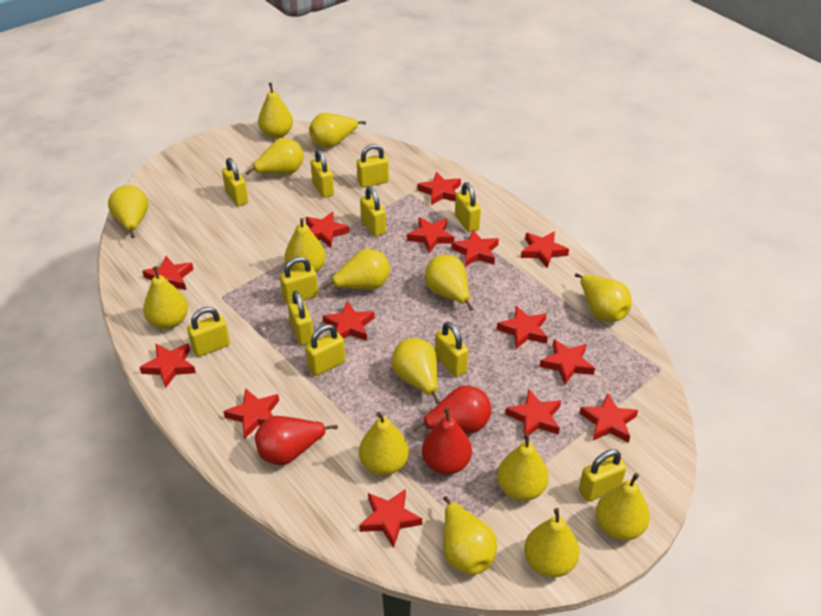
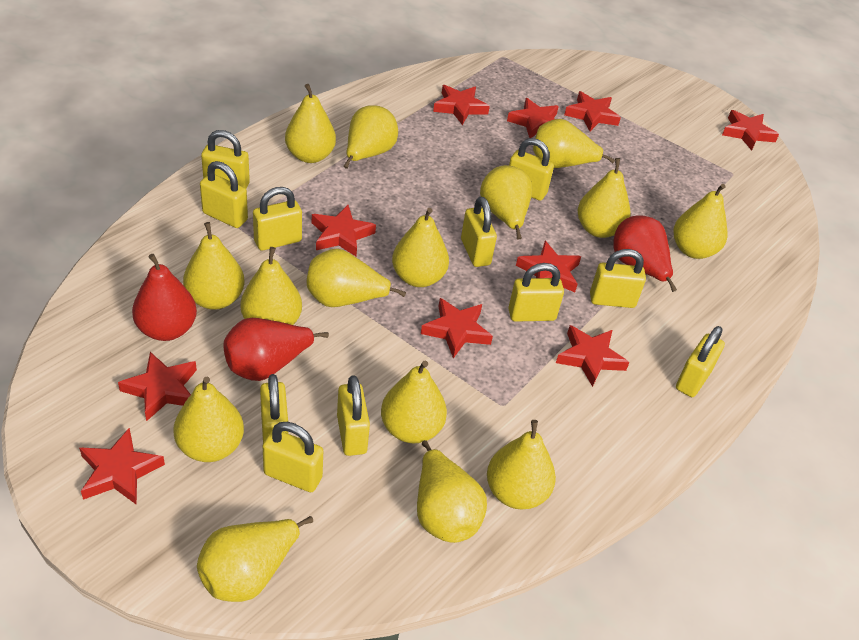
red star: [139,343,196,388] [142,256,194,290] [223,388,279,439] [305,212,349,248] [323,301,375,341] [359,489,422,548] [407,217,454,253] [417,172,461,205] [451,230,499,267] [497,306,548,349] [505,389,561,439] [521,231,569,268] [539,339,595,385] [579,393,638,443] = 14 -> [79,428,165,505] [118,352,197,421] [312,205,376,257] [421,298,493,358] [433,85,490,125] [507,98,559,138] [516,241,581,292] [556,325,629,387] [564,91,621,131] [722,110,779,151] = 10

